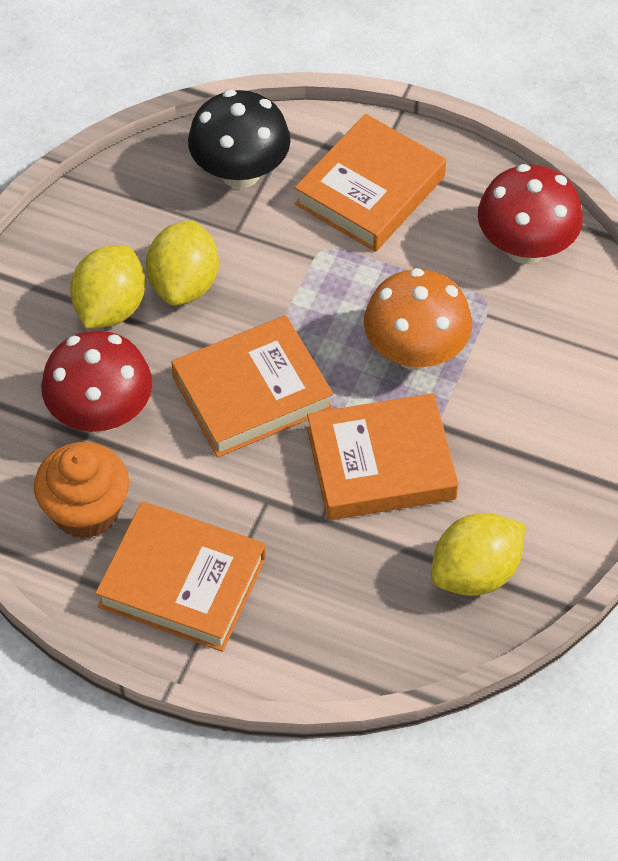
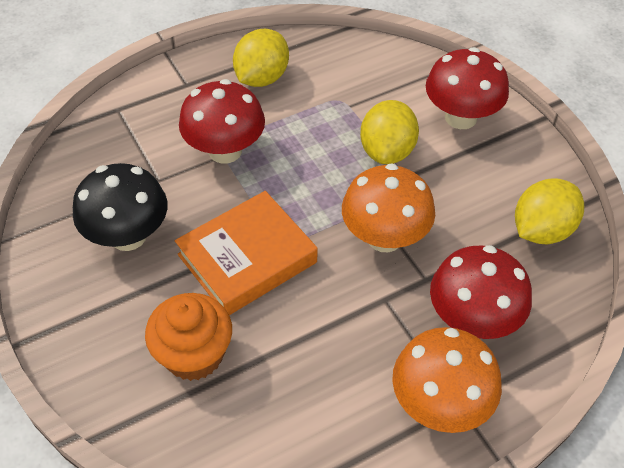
orange book: [95,501,266,652] [171,315,333,457] [295,114,446,252] [307,393,459,520] = 4 -> [175,191,318,315] = 1
orange mushroom: [364,268,472,370] = 1 -> [342,164,435,252] [392,327,502,433] = 2
red mushroom: [41,330,152,433] [478,164,583,264] = 2 -> [179,79,265,164] [426,47,509,129] [430,245,532,339] = 3

